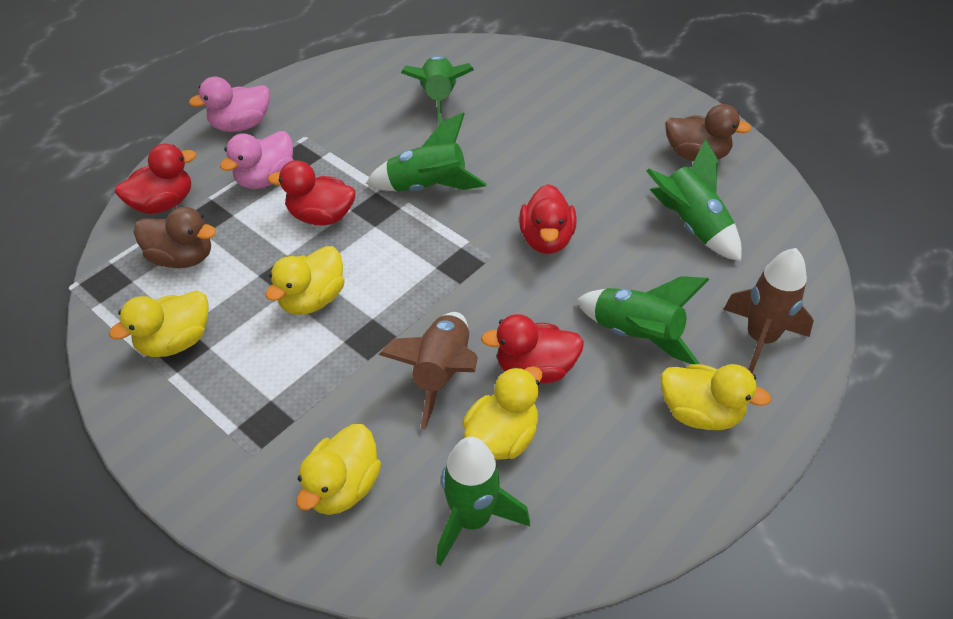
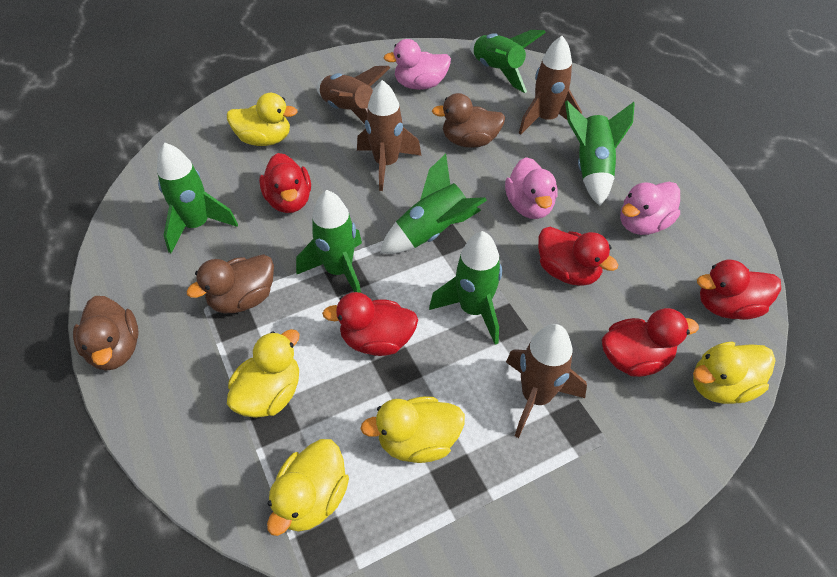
brown duck: [134,207,216,268] [665,104,752,161] = 2 -> [73,296,139,371] [186,254,274,313] [432,93,505,148] = 3
brown rocket: [379,312,478,429] [723,248,814,373] = 2 -> [316,66,390,124] [357,80,422,191] [506,324,587,438] [519,36,582,135] = 4
green rocket: [366,112,486,192] [401,56,474,126] [436,437,530,566] [577,276,709,364] [646,139,742,262] = 5 -> [157,143,238,253] [296,190,362,293] [380,154,487,254] [429,231,502,345] [470,30,546,93] [565,100,635,206] = 6
pink duck: [189,77,270,132] [220,131,293,189] = 2 -> [384,39,451,90] [505,157,557,219] [620,182,680,235] = 3
red duck: [115,144,196,214] [268,160,356,225] [481,314,584,384] [519,184,577,254] = 4 -> [259,153,311,213] [322,292,418,356] [538,227,618,286] [602,308,699,377] [697,260,781,320] = 5

